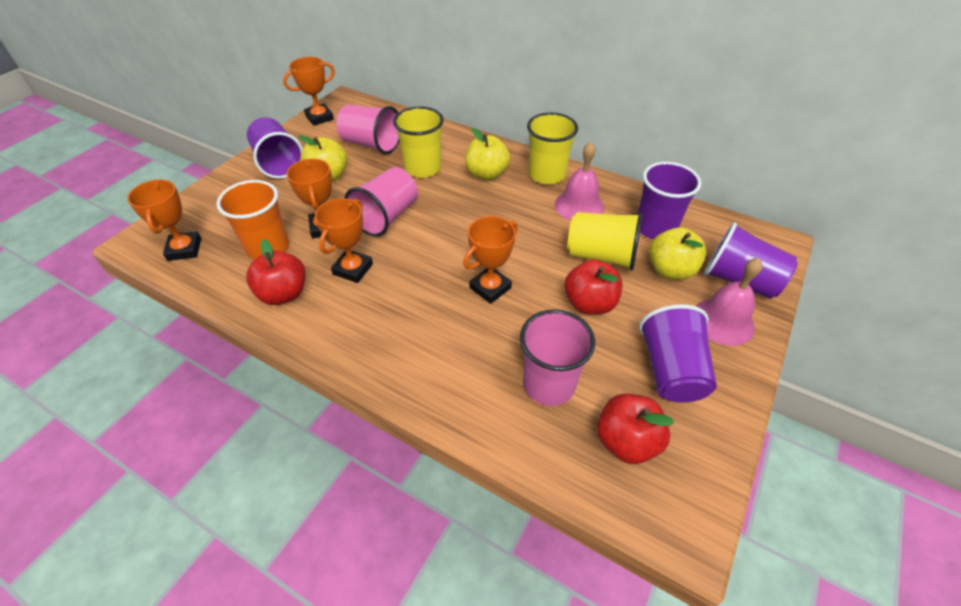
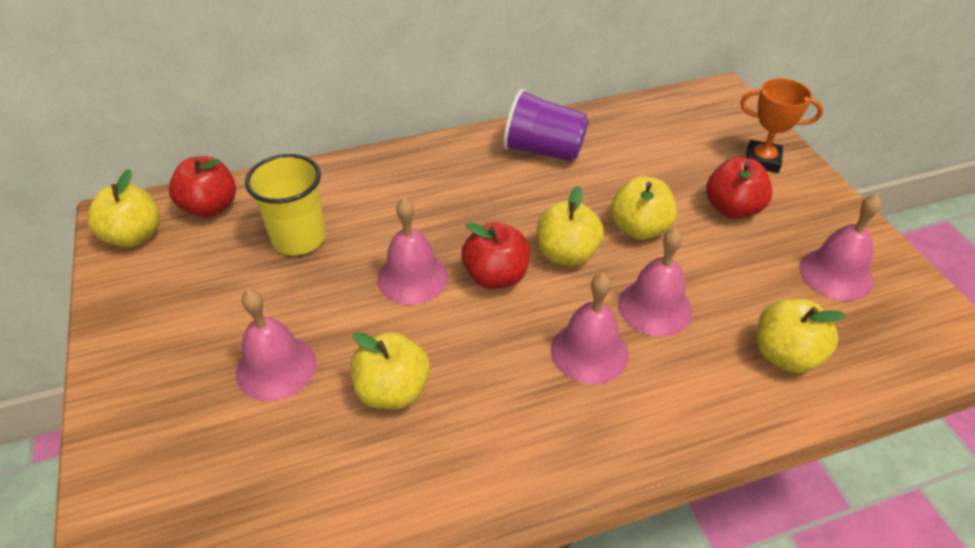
orange cup: [216,180,289,260] = 1 -> none = 0
orange trophy: [127,179,201,261] [283,57,335,126] [287,159,332,238] [315,198,373,283] [463,216,518,304] = 5 -> [740,78,823,173] = 1
pink bell: [555,142,604,221] [696,258,763,346] = 2 -> [236,289,316,401] [377,198,448,305] [551,273,629,384] [618,228,693,336] [799,194,882,301] = 5
pink cup: [336,105,400,154] [344,167,418,236] [520,309,595,406] = 3 -> none = 0
purple cup: [247,117,303,179] [637,162,702,239] [639,304,717,403] [704,222,798,299] = 4 -> [503,89,589,162] = 1
yellow apple: [299,136,347,182] [465,128,510,181] [649,227,706,280] = 3 -> [87,169,160,247] [351,332,430,409] [537,186,604,266] [611,176,677,240] [757,299,846,373] = 5
yellow cup: [393,106,444,178] [527,112,578,184] [567,212,643,271] = 3 -> [245,154,326,255] = 1

